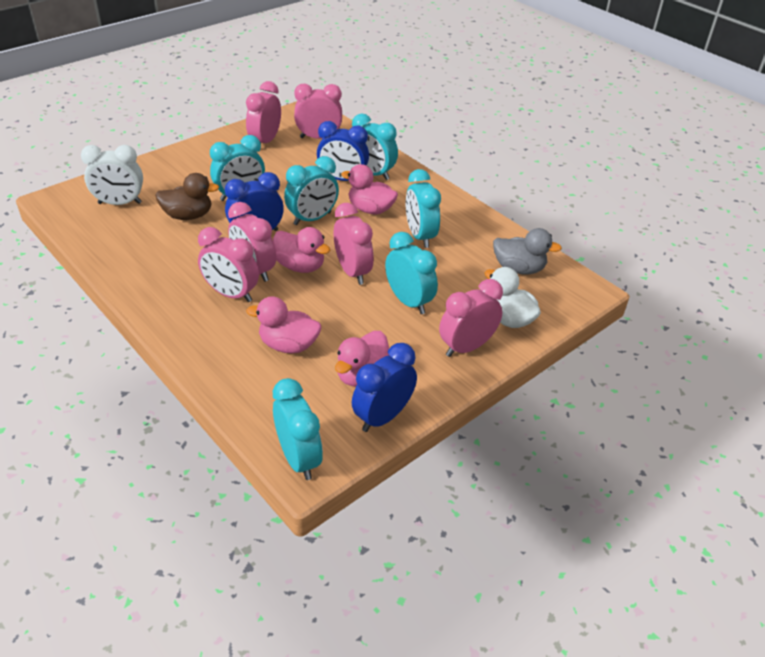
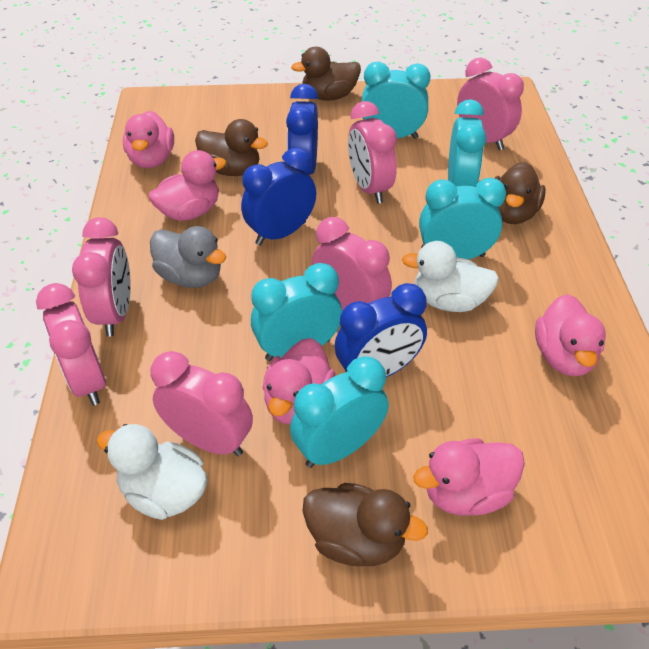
brown duck: [155,173,220,220] = 1 -> [195,119,268,176] [291,47,361,101] [302,483,428,566] [495,162,546,224] = 4
pink duck: [246,296,321,353] [273,227,330,273] [335,331,389,387] [341,164,398,215] = 4 -> [123,111,174,168] [148,150,226,221] [263,338,335,424] [413,438,525,515] [535,294,606,376] = 5
turquoise clock: [210,135,265,201] [273,378,323,480] [284,156,339,225] [352,113,398,180] [385,232,438,314] [406,169,441,248] = 6 -> [251,263,342,361] [290,356,389,468] [362,61,431,139] [419,178,506,259] [448,99,486,187] = 5
white clock: [81,145,143,205] = 1 -> none = 0
white duck: [484,267,541,328] = 1 -> [97,424,207,520] [402,241,499,312] = 2

